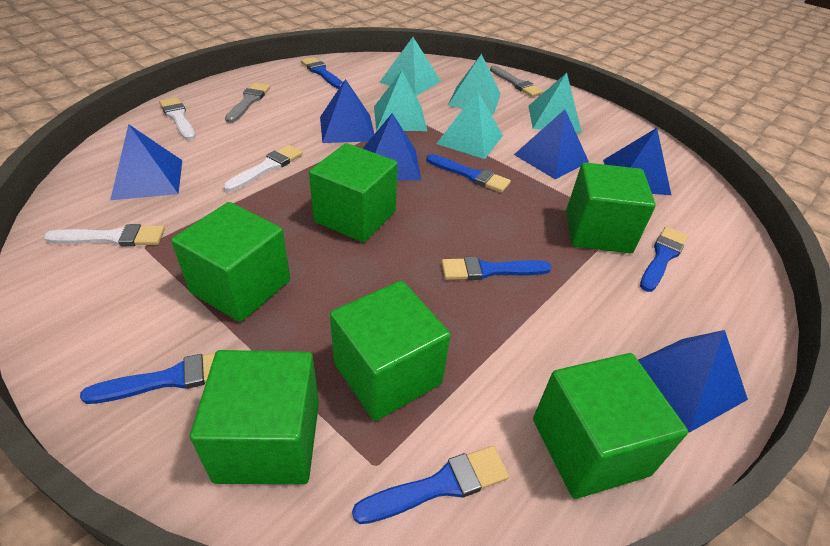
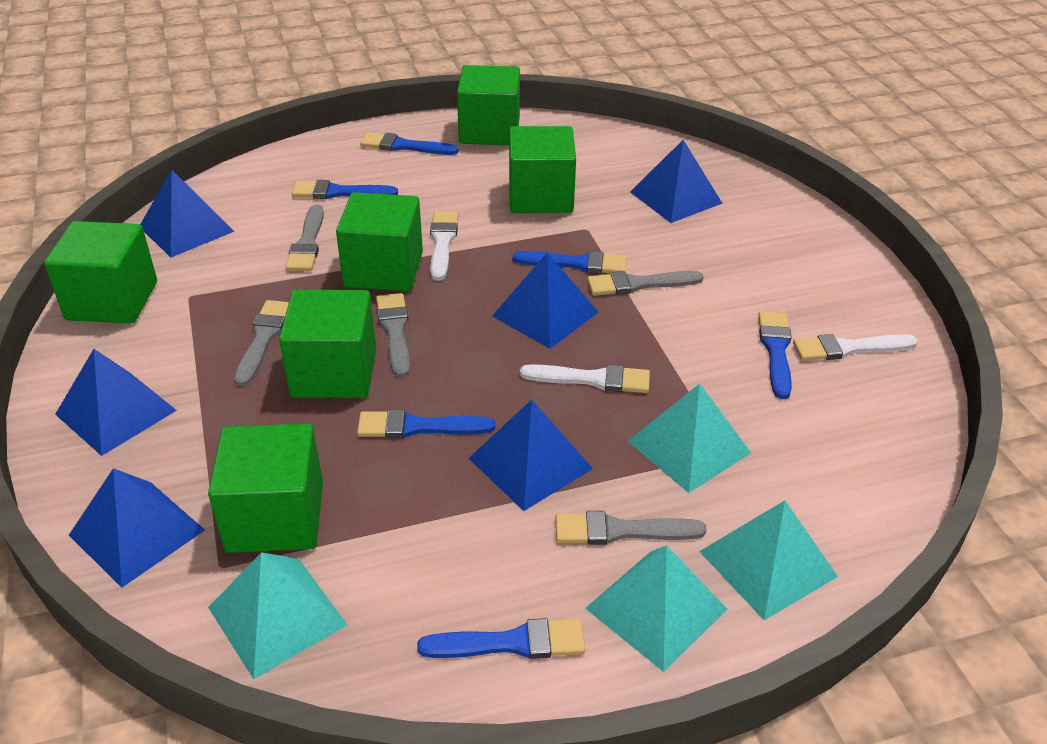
grey brush: [225,83,270,123] [490,66,543,97] = 2 -> [234,300,289,387] [285,204,324,271] [376,293,410,378] [555,511,707,545] [587,271,704,296] = 5
turquoise pyramid: [374,71,427,131] [380,37,441,96] [436,91,503,159] [448,54,500,114] [528,73,582,133] = 5 -> [208,552,347,679] [585,545,728,672] [628,383,751,493] [699,500,838,620] = 4

